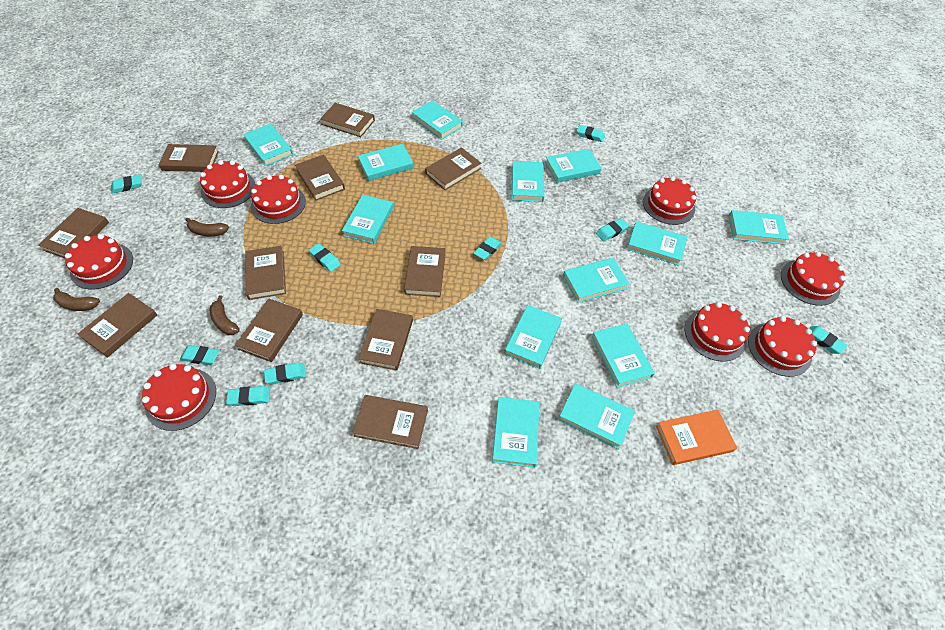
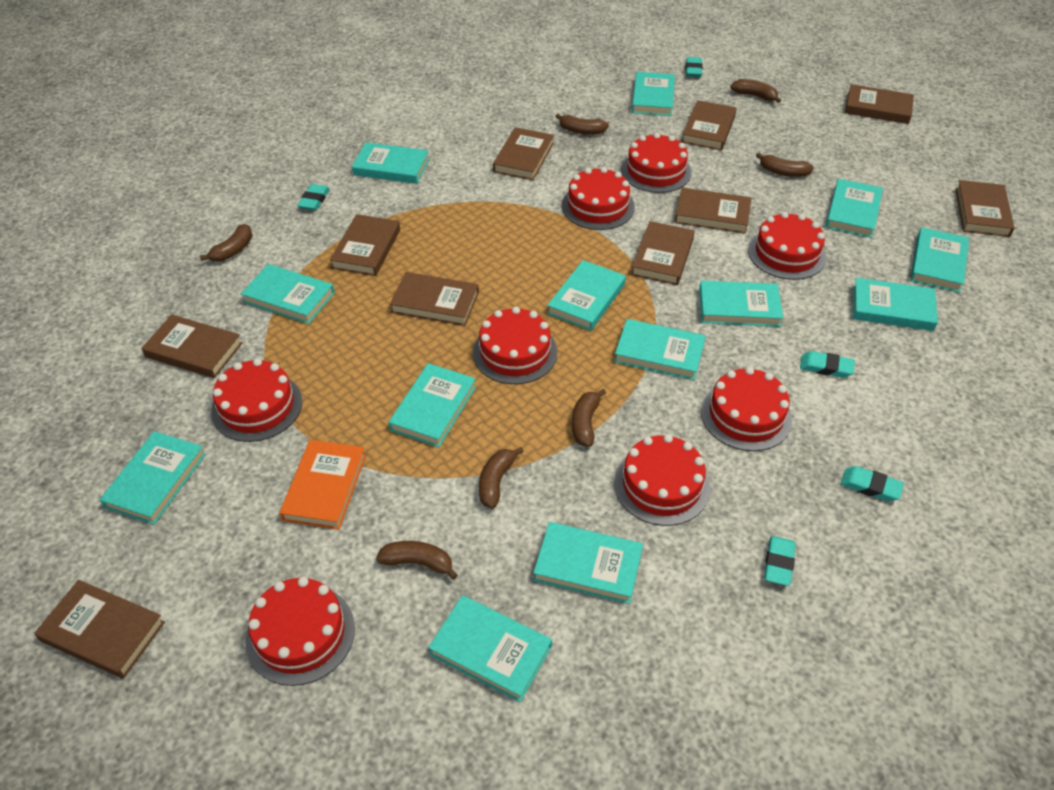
brown banana: [53,288,100,311] [186,218,229,236] [210,295,240,335] = 3 -> [200,224,252,262] [376,541,458,580] [479,447,524,508] [556,114,609,135] [572,389,606,447] [730,79,781,103] [756,153,814,177] = 7
brown book: [38,208,109,258] [78,293,157,357] [158,144,219,172] [235,298,303,362] [245,246,286,300] [295,154,345,201] [320,103,375,137] [352,395,428,449] [358,309,413,371] [404,246,446,297] [425,147,482,190] = 11 -> [34,580,165,679] [141,315,243,378] [330,214,400,276] [390,272,479,326] [493,127,554,180] [631,221,695,285] [675,188,751,234] [682,100,737,151] [845,84,914,124] [955,180,1015,237] = 10
turquoise eraser: [111,174,142,194] [180,345,219,365] [226,386,270,406] [264,362,306,385] [309,243,341,272] [473,236,502,260] [577,125,605,142] [596,218,629,241] [809,326,847,354] = 9 -> [297,184,330,211] [686,57,703,77] [764,536,796,586] [800,351,855,378] [841,466,904,502] = 5

